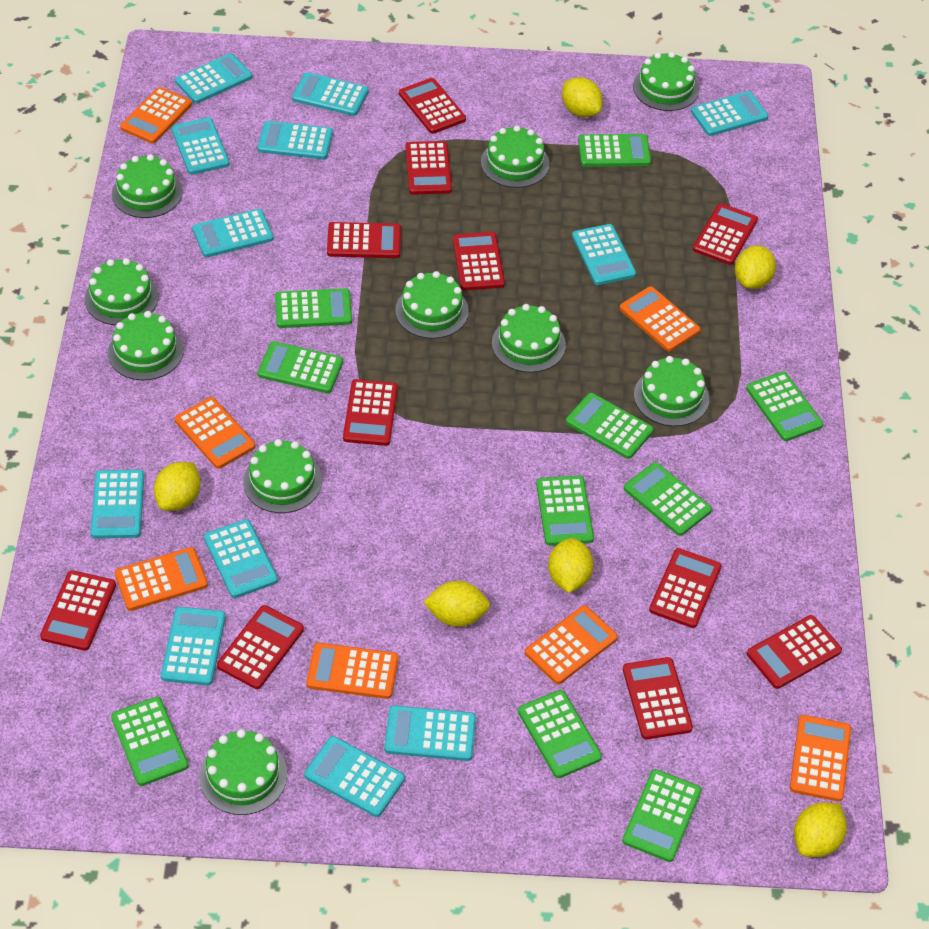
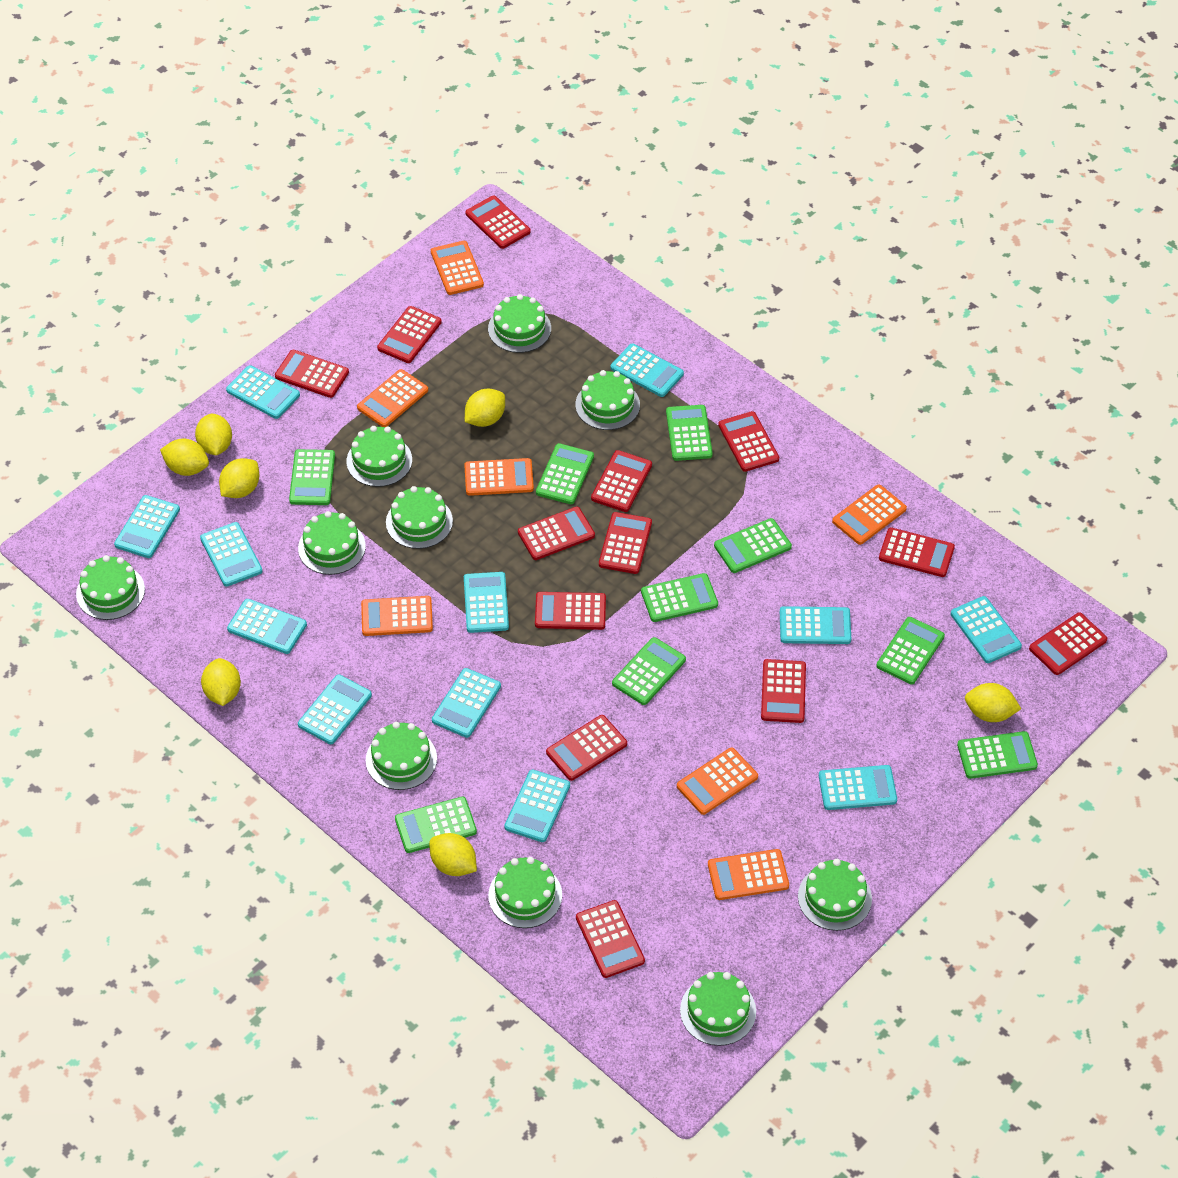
green calculator: [111,697,189,786] [258,341,343,393] [275,288,352,328] [518,690,602,778] [536,476,594,546] [566,393,654,459] [578,134,651,167] [622,769,702,862] [624,462,712,536] [746,371,823,441] = 10 -> [289,449,335,505] [395,797,477,853] [536,443,594,504] [612,637,686,705] [641,573,718,622] [666,405,713,461] [714,518,792,573] [876,617,945,685] [957,731,1038,779] = 9
red calculator: [40,570,116,651] [217,605,304,689] [327,222,401,258] [343,379,398,446] [399,78,466,134] [406,141,452,195] [453,232,505,290] [623,657,693,739] [649,548,721,628] [693,203,758,265] [747,615,842,689] = 11 -> [275,350,349,398] [377,306,442,363] [465,196,531,249] [518,507,595,560] [535,592,606,630] [546,715,627,781] [576,900,645,978] [591,450,652,512] [599,512,652,574] [718,411,779,472] [761,659,806,723] [879,528,955,577] [1029,612,1108,675] = 13
yellow lemon: [154,462,201,511] [423,581,490,627] [548,538,594,593] [562,77,603,117] [735,246,776,289] [794,802,847,857] = 6 -> [160,439,209,476] [195,414,232,455] [201,658,241,706] [219,458,259,498] [429,833,477,876] [465,389,505,427] [965,683,1021,722] = 7

